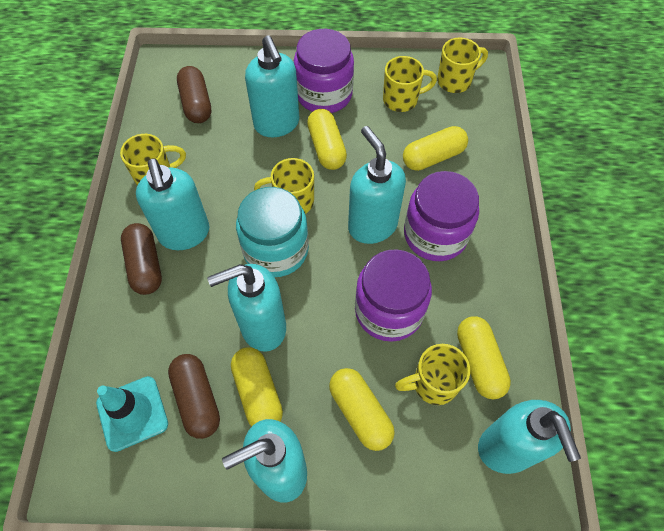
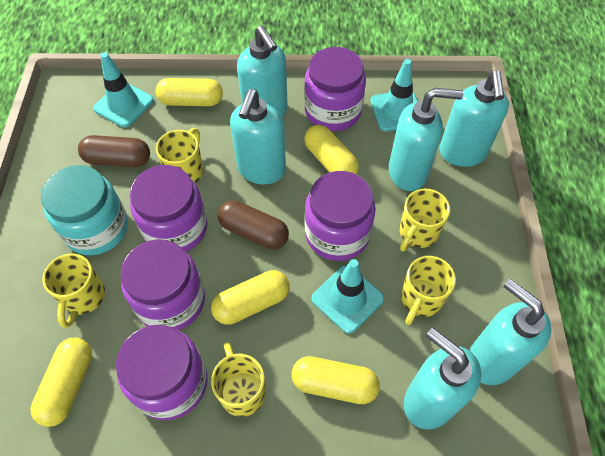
brown capsule: [121,223,162,295] [168,354,220,439] [177,66,211,123] = 3 -> [78,135,150,167] [217,200,289,249] = 2
purple jar: [294,29,354,113] [355,249,432,342] [404,171,479,261] = 3 -> [116,325,207,420] [120,239,205,330] [130,165,208,252] [304,47,366,131] [305,171,376,261] = 5
turquoise traffic cone: [96,376,168,452] = 1 -> [93,52,154,128] [311,259,384,334] [370,59,418,131] = 3

